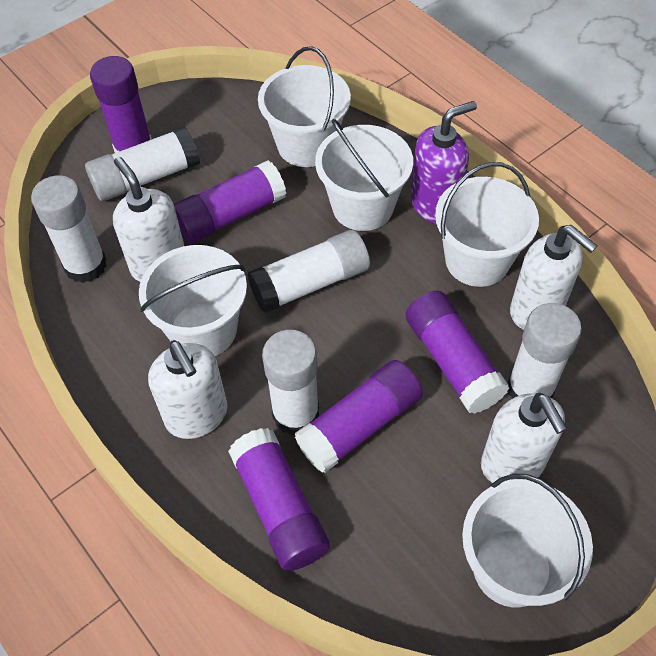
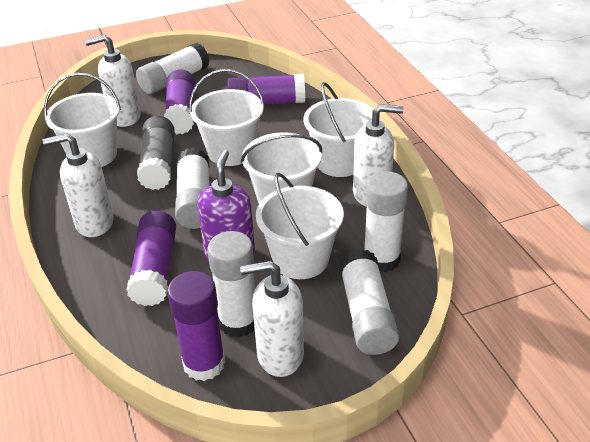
grey glue stick: none = 0 -> [137,116,174,190] = 1
purple glue stick: [90,56,152,153] [174,160,286,244] [228,428,330,571] [295,360,423,473] [405,291,509,414] = 5 -> [127,211,176,306] [164,69,196,134] [167,271,226,381] [227,74,305,104] = 4

